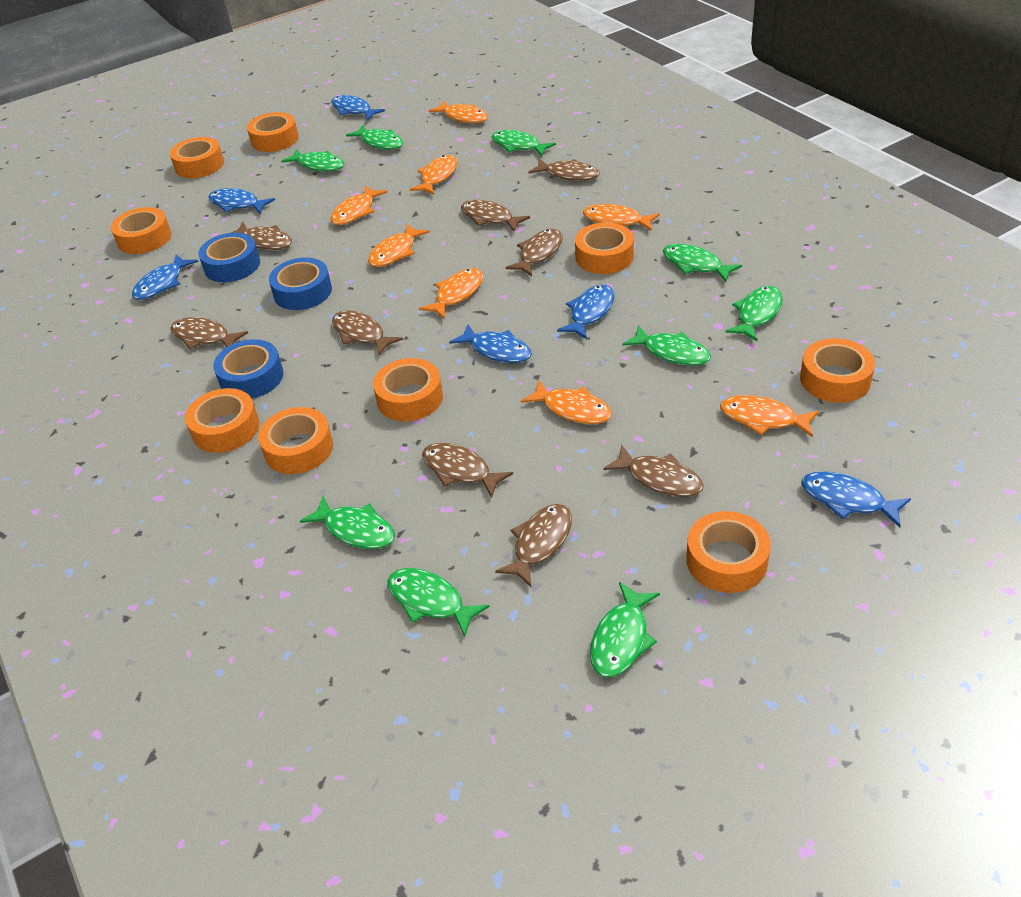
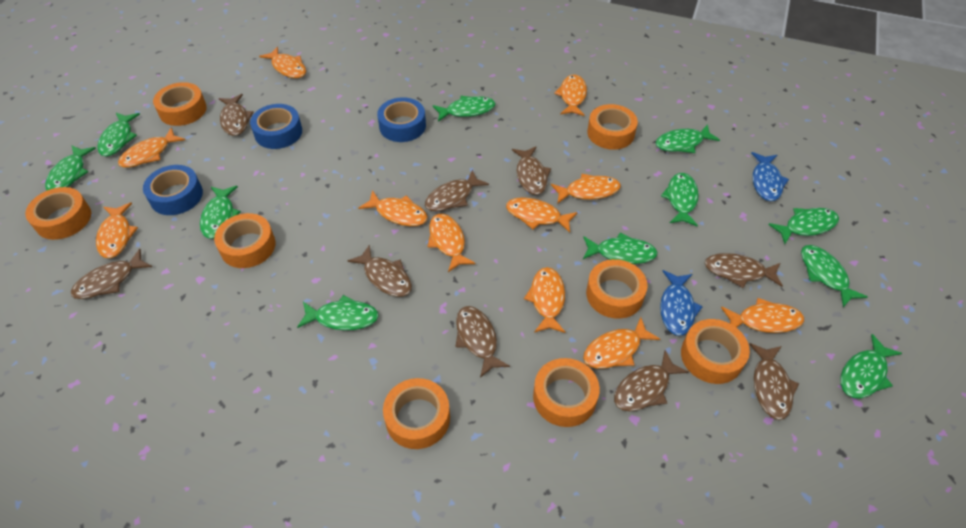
blue fish: [132,255,198,300] [208,188,275,213] [331,95,385,121] [449,324,532,363] [557,285,615,339] [802,472,911,528] = 6 -> [660,270,703,336] [751,152,789,201] = 2
green fish: [281,149,344,172] [300,496,395,549] [346,124,403,150] [387,568,490,637] [491,130,556,156] [590,582,660,677] [622,325,711,366] [663,244,742,282] [725,286,783,341] = 9 -> [45,146,96,190] [97,113,140,156] [200,186,241,239] [297,295,379,330] [433,96,495,122] [583,233,658,264] [655,124,720,153] [661,173,699,226] [768,208,839,244] [801,245,868,307] [841,334,902,398] = 11
orange fish: [331,185,388,225] [368,224,430,267] [410,155,457,194] [419,268,483,319] [429,101,488,123] [521,380,612,424] [583,204,660,231] [720,395,819,437] = 8 -> [96,202,138,258] [118,127,185,168] [259,47,306,78] [358,190,428,226] [427,214,475,272] [506,197,578,233] [524,267,566,333] [551,174,621,204] [554,74,587,116] [583,317,660,369] [721,298,804,333] = 11
orange tape: [111,207,171,254] [170,137,224,178] [185,388,259,453] [247,112,299,152] [258,407,333,474] [373,358,443,421] [575,222,634,274] [686,511,771,593] [800,338,875,403] = 9 -> [25,187,91,240] [153,82,207,126] [214,213,276,268] [383,378,450,449] [533,358,600,427] [586,259,648,319] [587,104,638,150] [681,319,750,384] = 8

